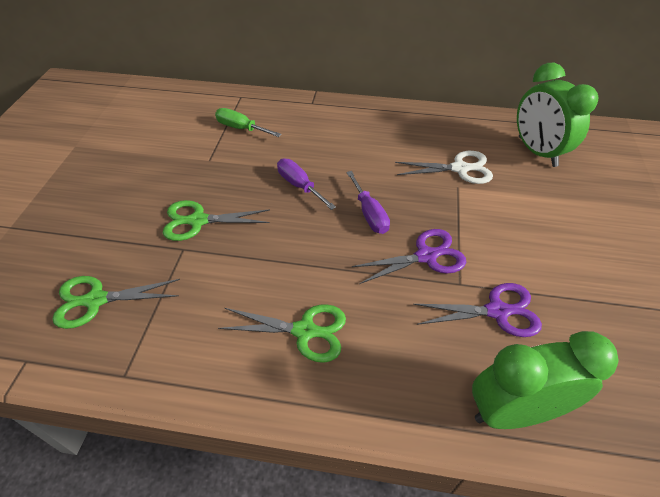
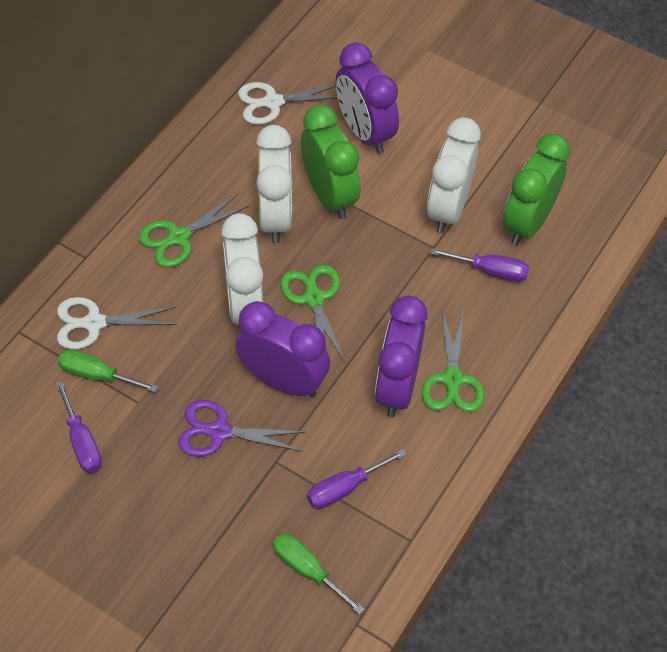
green screwdriver: [215,108,282,137] = 1 -> [58,349,158,392] [273,534,365,615] = 2
purple clock: none = 0 -> [235,301,330,398] [335,42,399,154] [375,296,427,417] = 3
purple scissors: [352,229,466,284] [413,283,542,337] = 2 -> [178,400,305,457] = 1
purple screwdriver: [277,159,336,210] [346,171,390,234] = 2 -> [55,381,102,473] [307,449,407,509] [430,248,529,282] = 3
white clock: none = 0 -> [221,213,264,325] [256,125,292,243] [427,117,481,233] = 3
white scissors: [395,151,493,184] = 1 -> [57,297,177,350] [238,82,338,125] = 2

